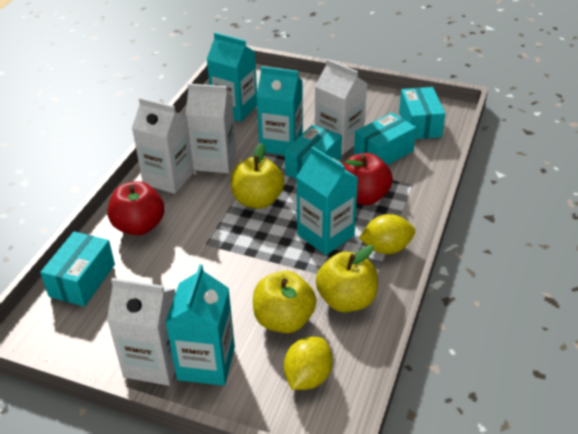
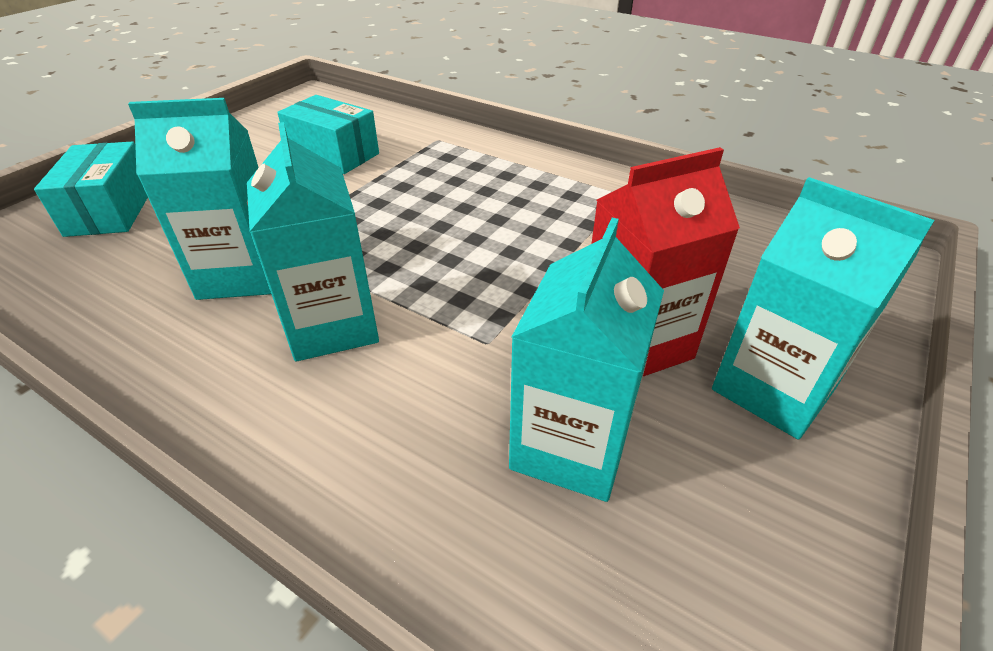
red apple: [108,181,164,236] [343,153,393,205] = 2 -> none = 0
red carton: none = 0 -> [592,147,740,376] = 1
turquoise box: [40,231,115,307] [285,125,342,179] [354,112,416,165] [399,87,445,139] = 4 -> [34,141,148,237] [277,95,379,174] = 2
white carton: [107,278,175,386] [132,98,194,194] [185,83,236,173] [315,59,368,155] = 4 -> none = 0
yellow apple: [231,143,284,209] [253,271,316,333] [316,245,378,312] = 3 -> none = 0
yellow lemon: [284,337,332,390] [359,214,415,254] = 2 -> none = 0

